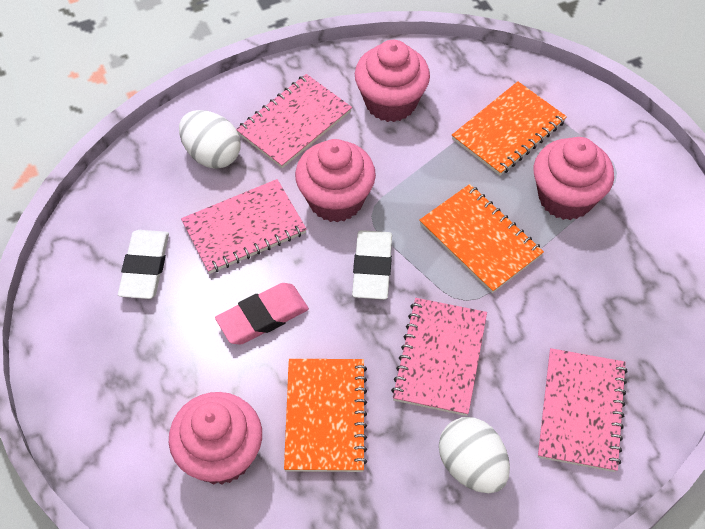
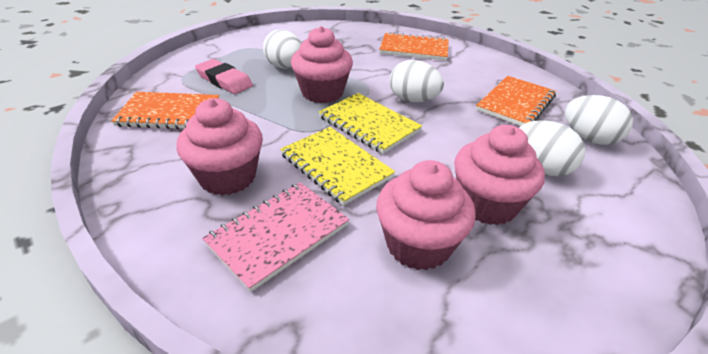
pink notebook: [181,179,307,274] [236,74,352,168] [391,298,487,416] [538,348,628,472] = 4 -> [202,182,349,292] = 1
white egg: [179,110,240,169] [439,417,510,493] = 2 -> [263,29,301,69] [390,60,444,102] [519,120,585,176] [565,95,633,145] = 4
white eraser: [118,230,169,299] [352,230,392,299] = 2 -> none = 0
yellow notebook: none = 0 -> [280,127,395,206] [319,93,422,154] = 2

